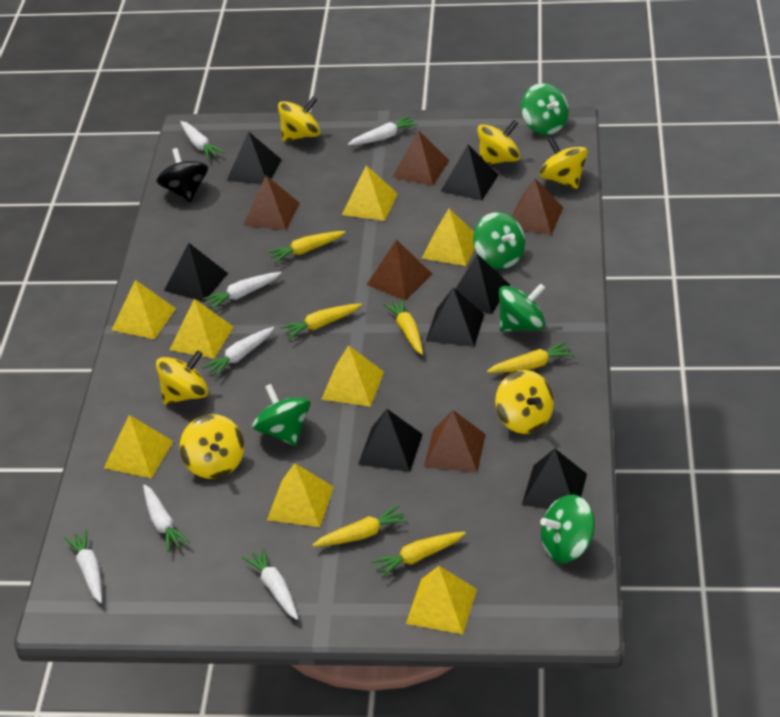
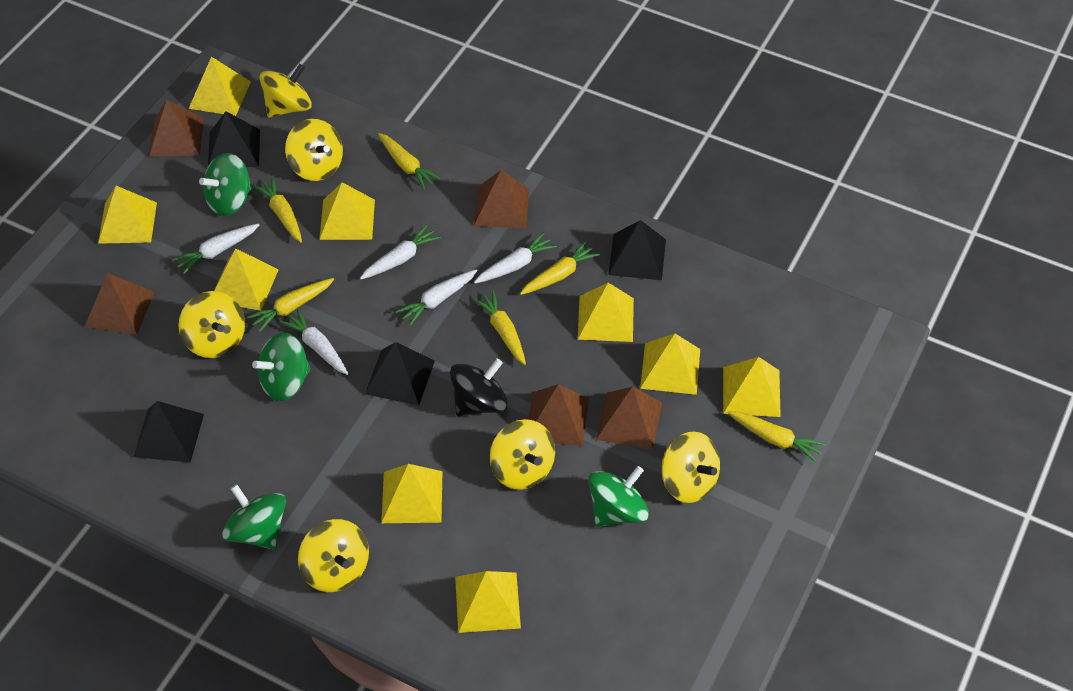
black pyramid: [164,243,228,302] [226,131,282,185] [358,409,423,472] [426,287,484,347] [440,144,498,201] [456,254,510,314] [522,448,587,509] = 7 -> [134,401,204,463] [208,111,260,167] [365,342,435,406] [608,220,666,280] = 4
green spinning top: [252,384,311,446] [473,212,525,269] [499,283,545,332] [521,83,569,135] [540,495,595,563] = 5 -> [199,153,252,216] [222,484,286,550] [252,333,311,401] [589,466,649,527] = 4
white carrot: [64,529,102,603] [143,484,190,552] [180,121,224,159] [202,327,274,377] [203,272,281,310] [242,547,298,620] [348,116,418,145] = 7 -> [172,223,259,274] [279,309,349,375] [360,224,441,279] [396,269,478,326] [474,232,557,284] = 5
yellow pyramid: [104,415,174,478] [112,280,176,339] [170,299,233,359] [267,463,334,527] [321,345,384,407] [342,165,398,221] [406,566,477,634] [422,209,475,266] = 8 -> [98,186,157,244] [189,57,251,116] [214,249,279,311] [319,182,375,240] [381,464,442,523] [455,571,521,633] [578,283,634,342] [640,333,700,395] [723,357,781,417] = 9

